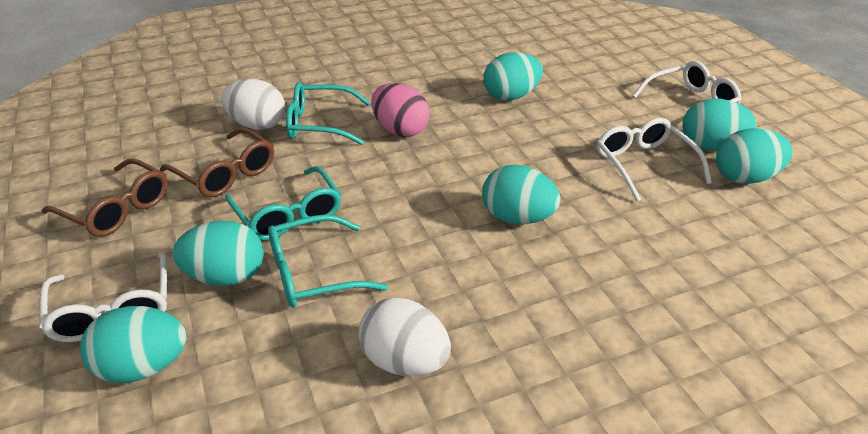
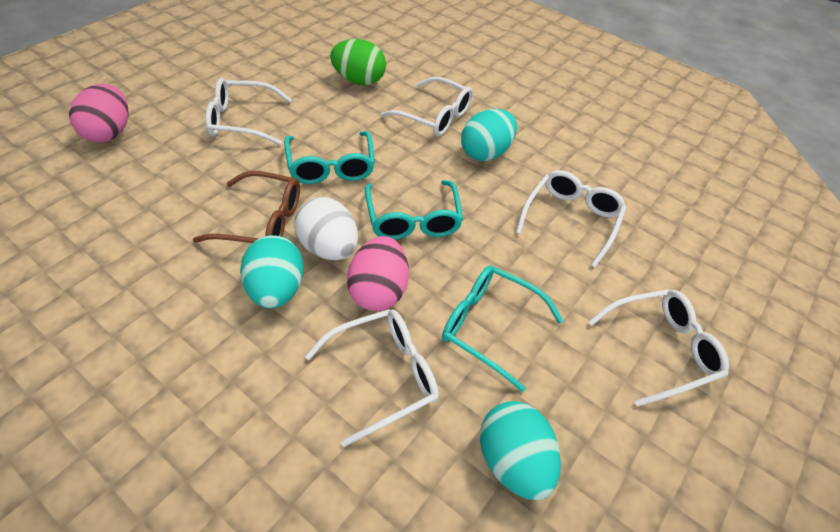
brown glasses: [42,158,168,237] [160,128,274,197] = 2 -> [193,171,300,243] = 1
green egg: none = 0 -> [330,39,386,85] = 1
pink egg: [372,83,430,137] = 1 -> [69,84,129,142] [347,236,409,311] = 2
turquoise egg: [80,306,186,383] [173,221,264,286] [482,165,560,224] [483,52,543,101] [682,99,757,151] [716,128,792,184] = 6 -> [240,235,304,309] [461,109,517,161] [480,401,561,500] = 3
white egg: [221,79,285,130] [359,298,451,376] = 2 -> [294,197,358,260] = 1
white glasses: [39,252,167,342] [597,118,712,202] [632,61,742,131] = 3 -> [205,78,292,145] [305,309,438,447] [380,77,473,136] [516,170,627,268] [588,289,729,407] = 5

